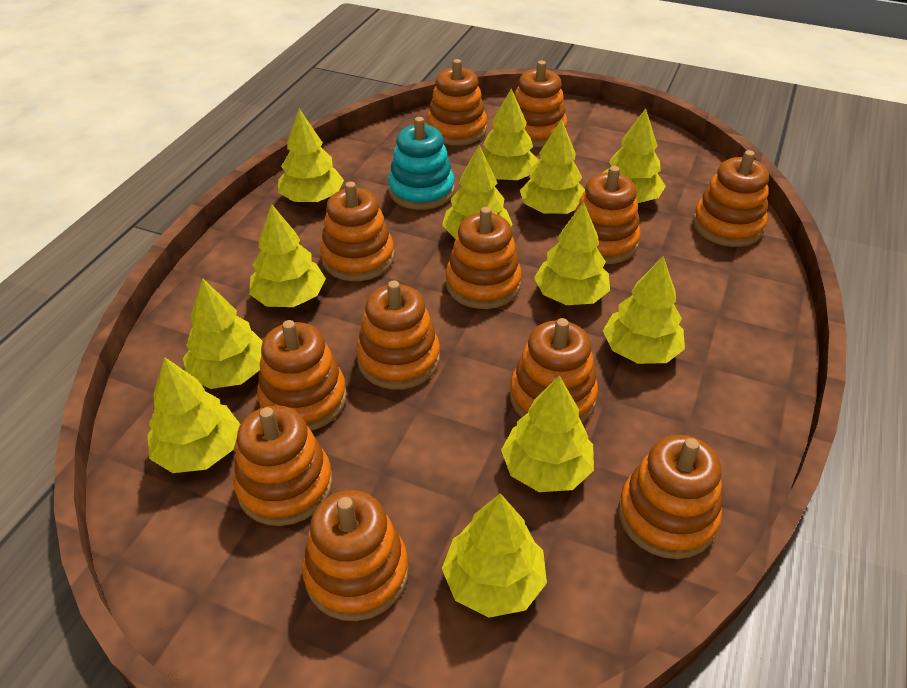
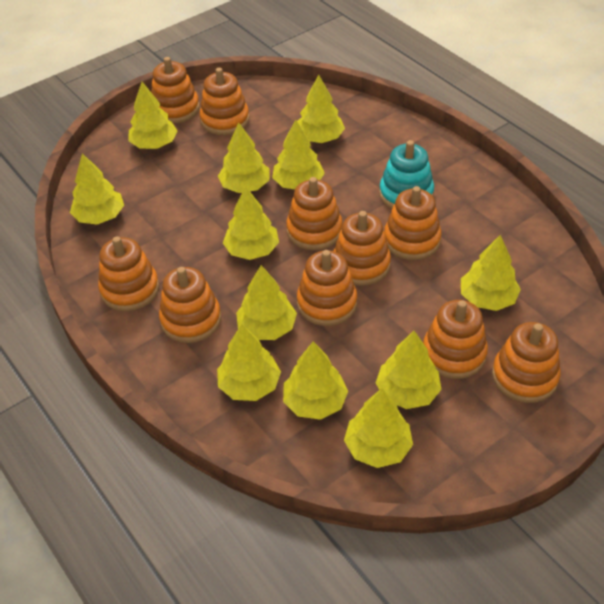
orange stacking toy: [233,405,333,526] [257,320,347,431] [302,490,409,621] [320,182,394,281] [356,281,440,390] [427,59,487,146] [446,207,522,309] [510,318,598,423] [514,61,567,147] [574,166,641,264] [618,435,722,559] [693,150,769,247] = 12 -> [98,236,159,311] [151,57,199,124] [159,267,221,343] [200,68,249,135] [286,177,342,250] [297,250,357,326] [334,211,391,286] [384,186,441,260] [423,300,488,379] [492,322,561,403] = 10

